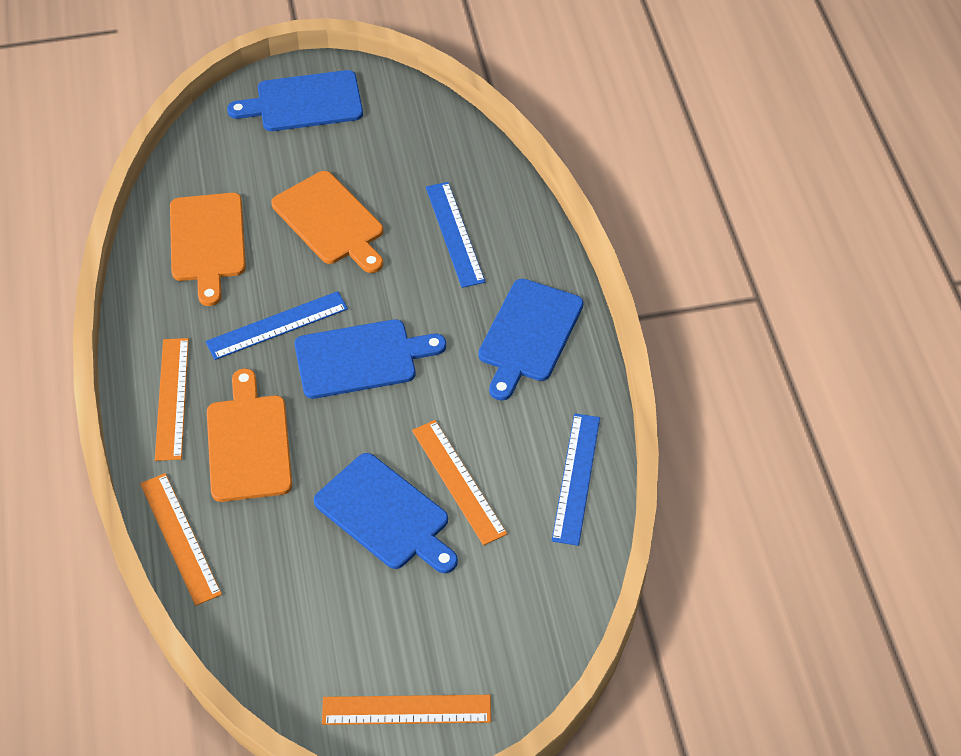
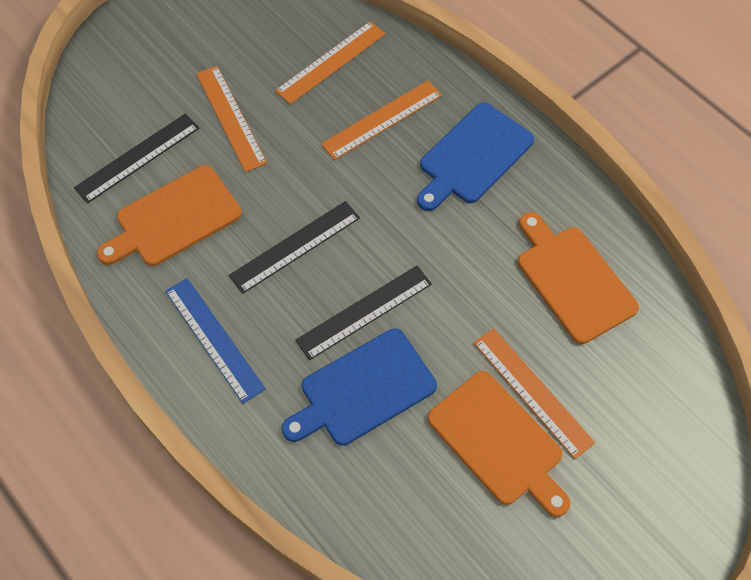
black ruler: none = 0 -> [74,113,199,204] [229,201,360,294] [295,266,432,360] = 3
blue cutting board: [227,70,363,131] [294,319,446,399] [314,453,458,573] [478,279,584,401] = 4 -> [282,328,437,446] [417,102,534,211] = 2
blue ruler: [206,291,348,360] [426,182,485,288] [552,413,600,546] = 3 -> [165,278,266,404] = 1

